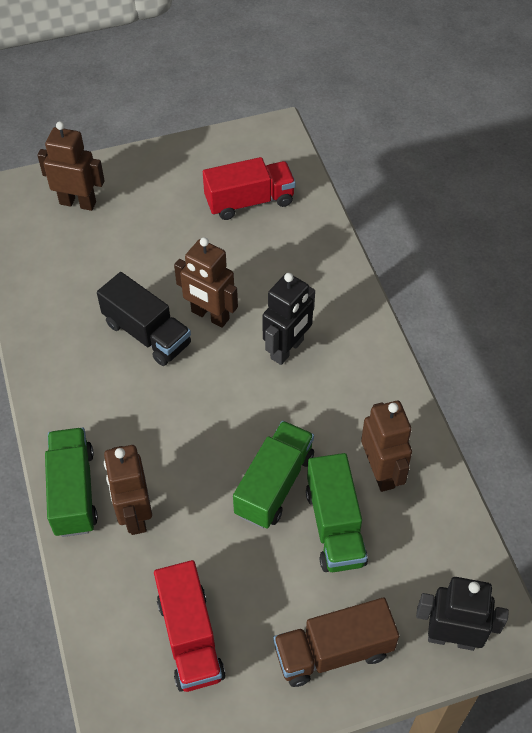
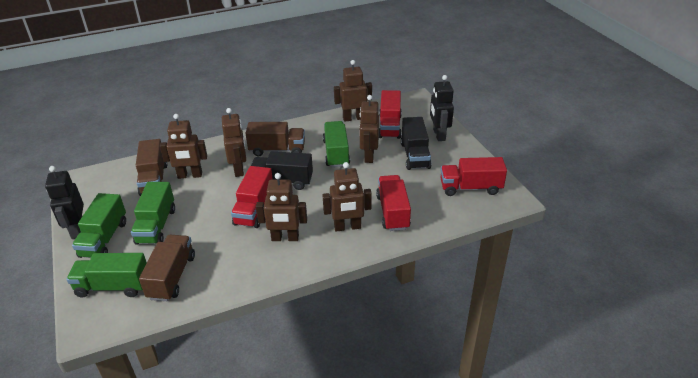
black truck: [97,272,191,366] = 1 -> [251,151,313,190] [401,117,432,170] = 2
brown robot: [37,121,105,211] [104,445,152,535] [174,237,238,328] [361,401,412,492] = 4 -> [160,114,207,179] [222,108,246,177] [256,173,307,241] [323,162,372,232] [334,60,372,122] [359,95,379,163] = 6
brown truck: [273,598,399,687] = 1 -> [136,139,167,196] [139,235,195,301] [245,122,305,156] = 3
green truck: [45,428,98,537] [233,421,314,529] [306,453,368,572] = 3 -> [66,253,147,298] [72,193,126,258] [131,182,175,245] [323,121,350,168] = 4
red truck: [154,560,225,692] [203,157,296,220] = 2 -> [231,166,273,228] [376,175,411,231] [379,90,402,139] [440,157,507,196] = 4

